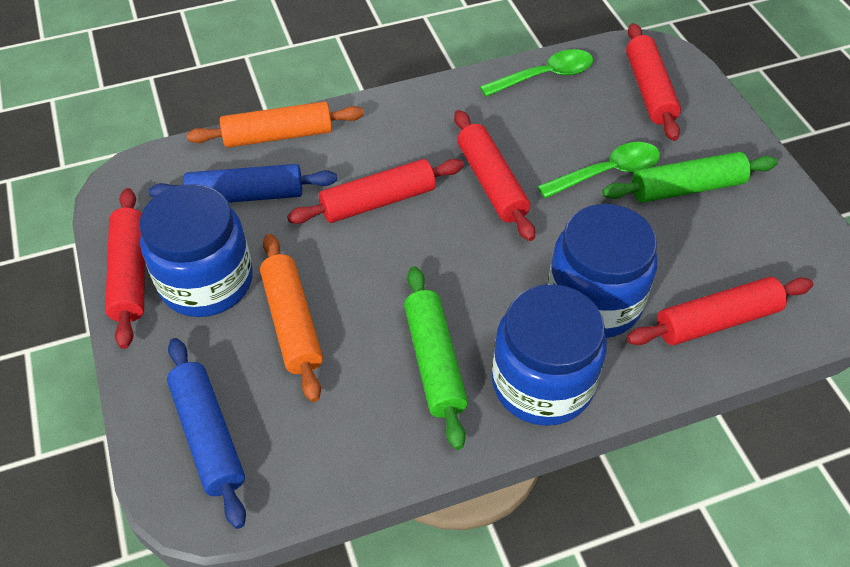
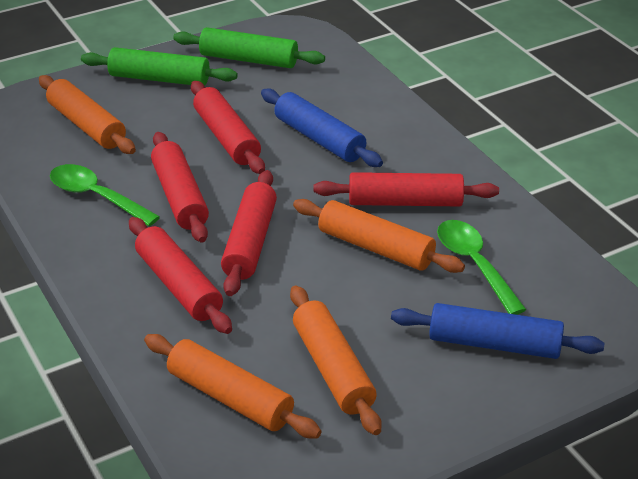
blue jar: [139,184,253,317] [492,284,607,426] [548,204,658,338] = 3 -> none = 0
orange rolling pin: [187,101,364,148] [260,234,323,402] = 2 -> [39,75,136,154] [144,334,321,438] [290,285,382,435] [293,199,465,273] = 4

